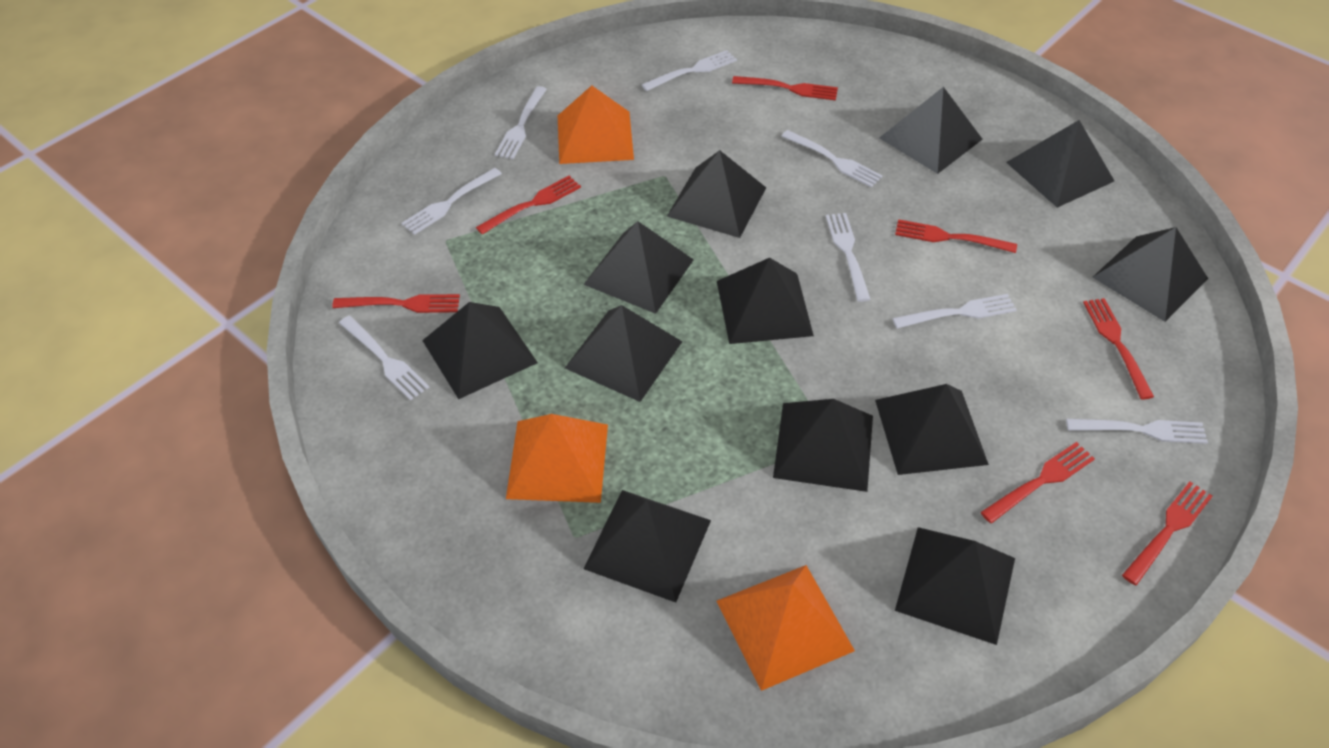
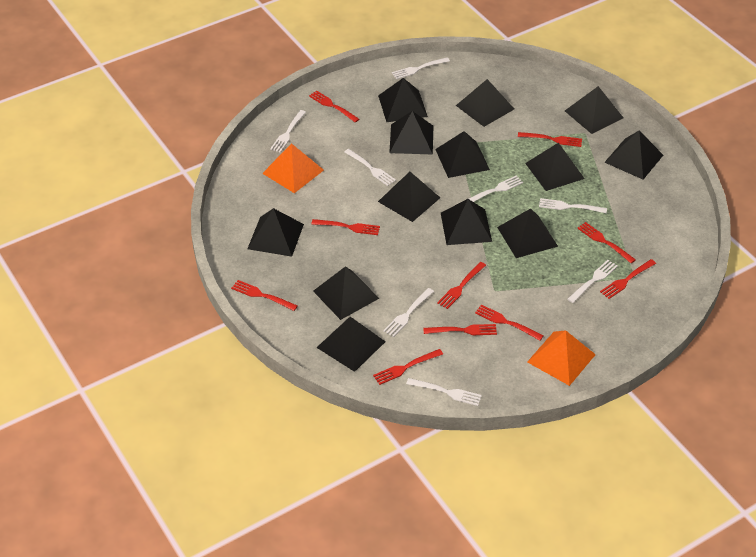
black pyramid: [422,302,538,399] [565,305,683,402] [583,221,694,314] [584,490,711,603] [667,150,766,238] [717,258,814,344] [773,399,873,492] [875,384,989,475] [880,87,983,174] [895,527,1015,645] [1006,120,1114,208] [1093,227,1208,322] = 12 -> [248,208,304,257] [313,267,379,320] [316,317,386,372] [378,78,428,122] [378,172,440,222] [389,111,434,155] [435,131,490,178] [441,199,492,245] [456,79,514,127] [497,208,558,258] [525,143,585,191] [565,86,624,134] [604,131,663,179] = 13
orange pyramid: [506,414,608,503] [558,86,634,164] [716,565,855,691] = 3 -> [262,143,324,193] [527,330,596,386] = 2
red fork: [332,294,460,313] [476,176,581,235] [732,76,838,101] [895,219,1017,253] [981,442,1095,523] [1083,298,1154,400] [1122,482,1213,585] = 7 -> [231,280,298,311] [309,90,359,122] [311,219,380,235] [373,349,443,385] [423,324,497,335] [437,262,486,309] [475,305,544,341] [518,132,582,147] [577,222,636,263] [600,259,656,299] = 10

